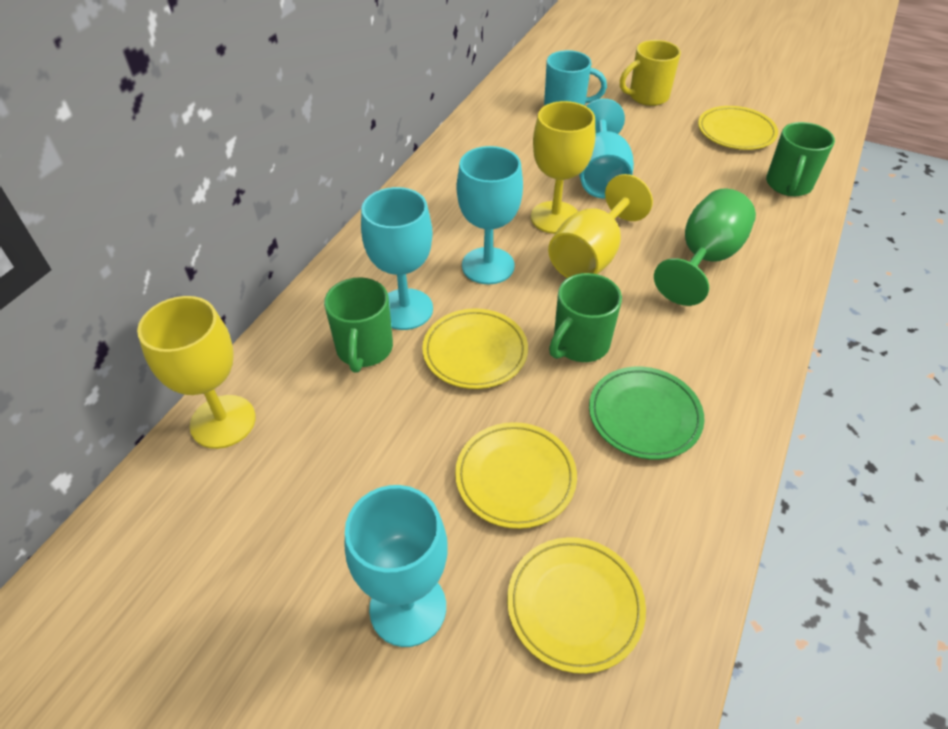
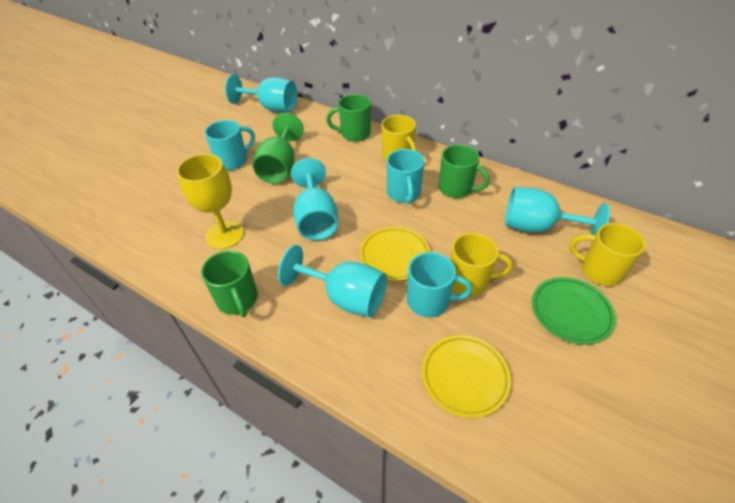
turquoise mug: [544,50,607,106] = 1 -> [205,120,255,170] [387,149,425,204] [407,252,472,317] = 3
yellow goblet: [137,296,256,449] [531,101,595,234] [548,174,653,278] = 3 -> [177,154,244,249] = 1
yellow mug: [620,40,681,106] = 1 -> [382,115,417,161] [450,233,513,296] [569,223,646,286] = 3
yellow plate: [422,308,528,389] [455,422,577,529] [507,537,646,674] [698,106,778,150] = 4 -> [359,227,430,281] [422,335,511,418] = 2

